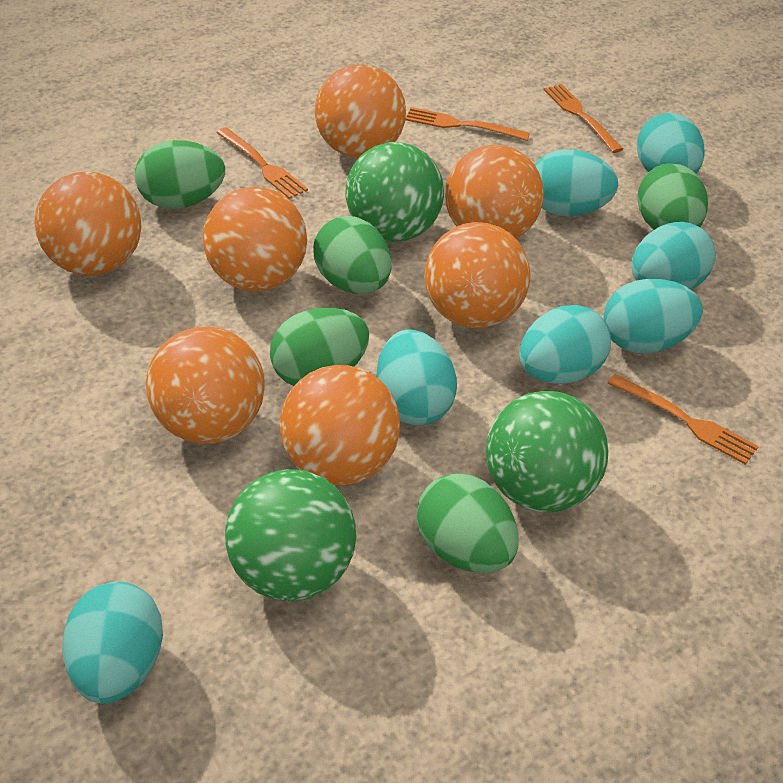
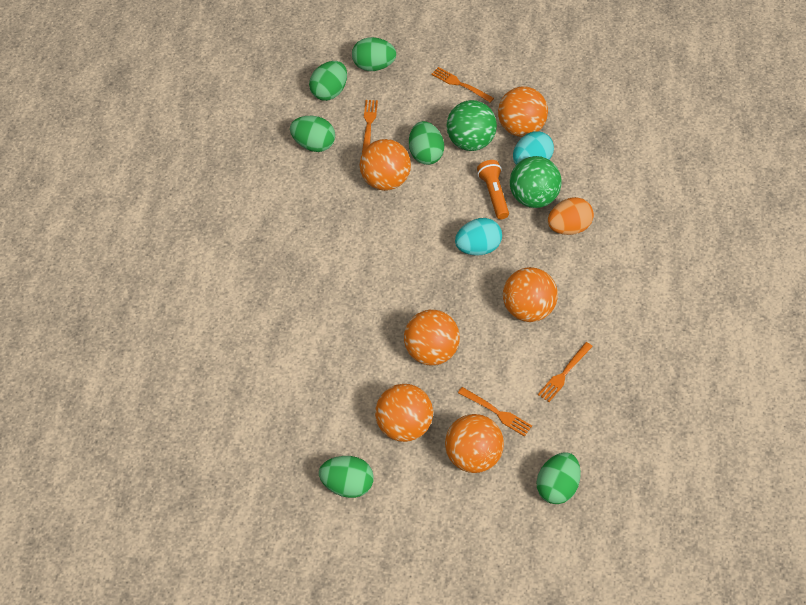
green ball: [225,469,356,601] [345,142,444,242] [486,390,608,513] = 3 -> [446,100,497,151] [510,156,561,208] = 2
green egg: [135,140,225,209] [270,308,369,386] [313,216,391,294] [417,473,519,573] [637,164,708,230] = 5 -> [290,116,335,152] [309,61,347,101] [319,456,374,498] [352,37,396,71] [409,121,444,165] [537,452,581,504] = 6
orange ball: [35,171,141,276] [146,326,265,444] [203,187,307,291] [280,365,400,485] [315,64,406,158] [424,222,531,328] [445,144,544,238] = 7 -> [360,139,411,191] [375,384,433,442] [404,310,460,365] [445,414,504,473] [498,87,548,137] [503,267,558,322] = 6
orange egg: none = 0 -> [548,197,594,235] = 1
orange flashlight: none = 0 -> [477,160,509,219] = 1
turquoise egg: [62,582,163,704] [377,329,457,425] [519,305,611,384] [535,149,618,216] [603,279,703,354] [632,222,716,290] [637,113,704,174] = 7 -> [455,218,502,256] [513,131,554,165] = 2

